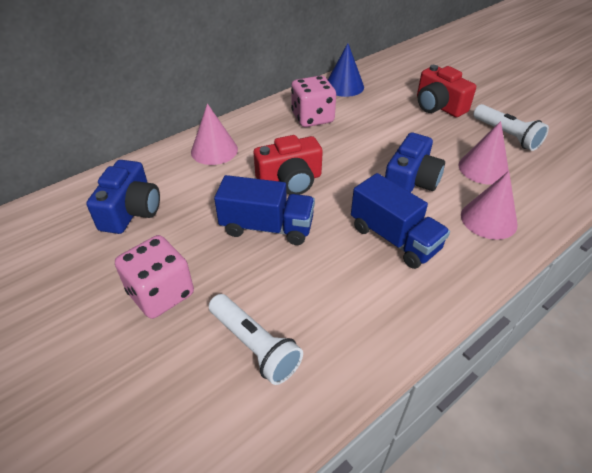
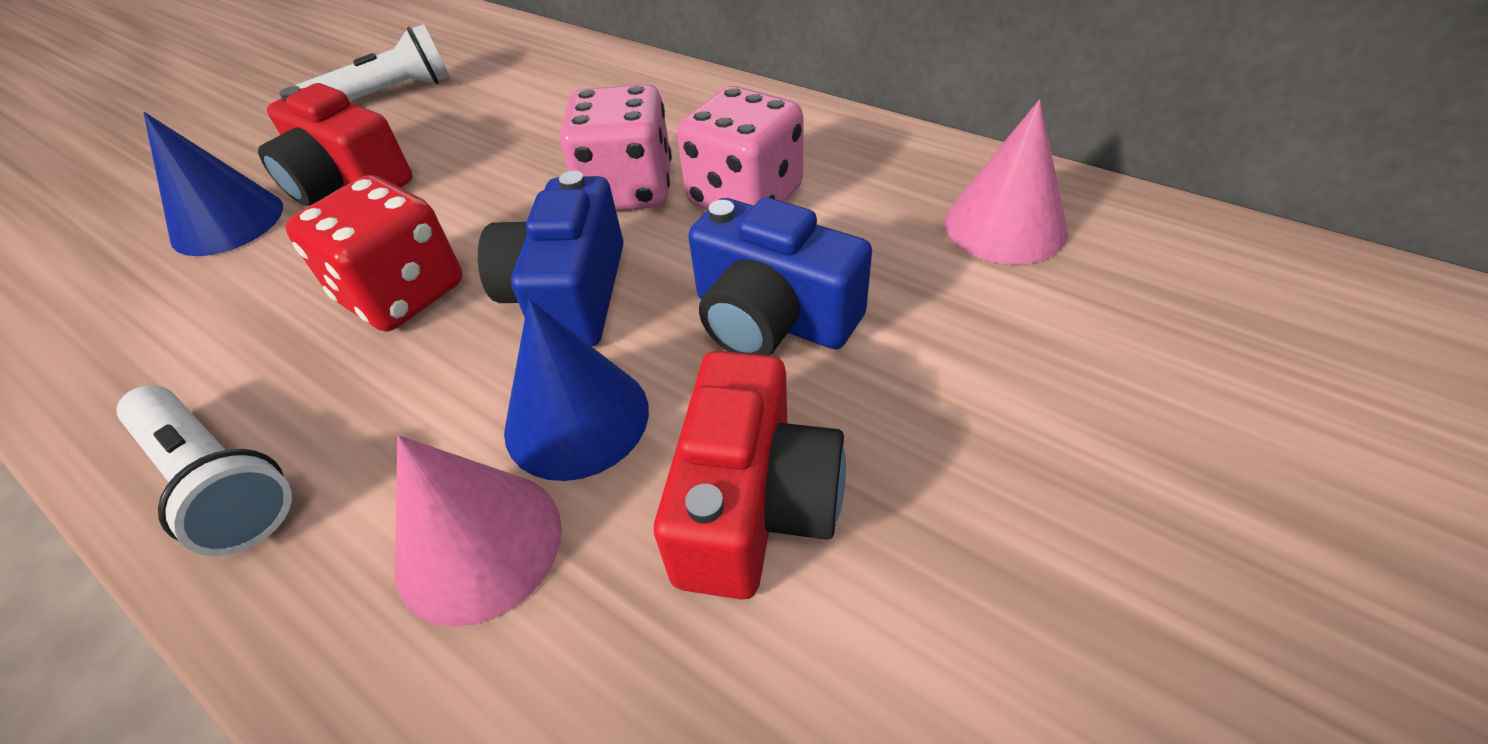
blue cone: [328,43,364,97] = 1 -> [143,112,283,256] [504,299,649,481] = 2
blue truck: [214,175,315,245] [351,173,450,269] = 2 -> none = 0
pink cone: [191,103,238,165] [459,121,509,185] [461,171,518,240] = 3 -> [395,435,562,627] [945,99,1068,265] = 2
red dice: none = 0 -> [285,175,463,332] = 1

